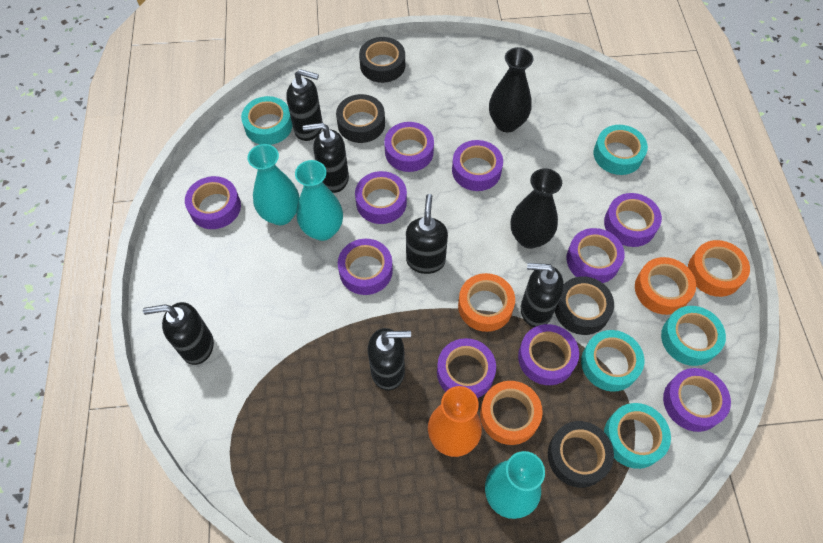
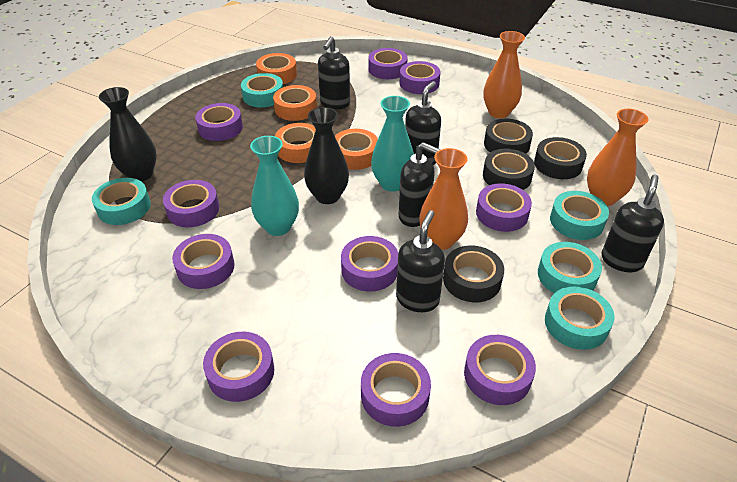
black soap dispenser: [143,302,214,365] [286,69,323,141] [303,123,349,193] [368,328,411,391] [406,194,448,274] [521,263,564,327] = 6 -> [318,36,350,109] [396,210,445,312] [399,142,441,227] [405,81,441,165] [602,175,664,272] = 5
orange vase: [428,386,482,457] = 1 -> [419,148,468,250] [483,31,525,118] [587,109,648,206] = 3
turquoise vase: [247,144,299,225] [295,160,343,241] [485,451,545,519] = 3 -> [250,136,299,236] [371,96,414,192] = 2

